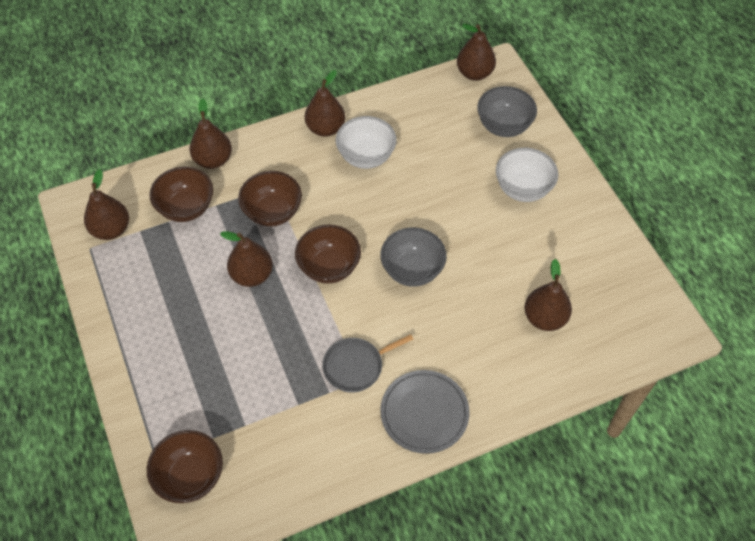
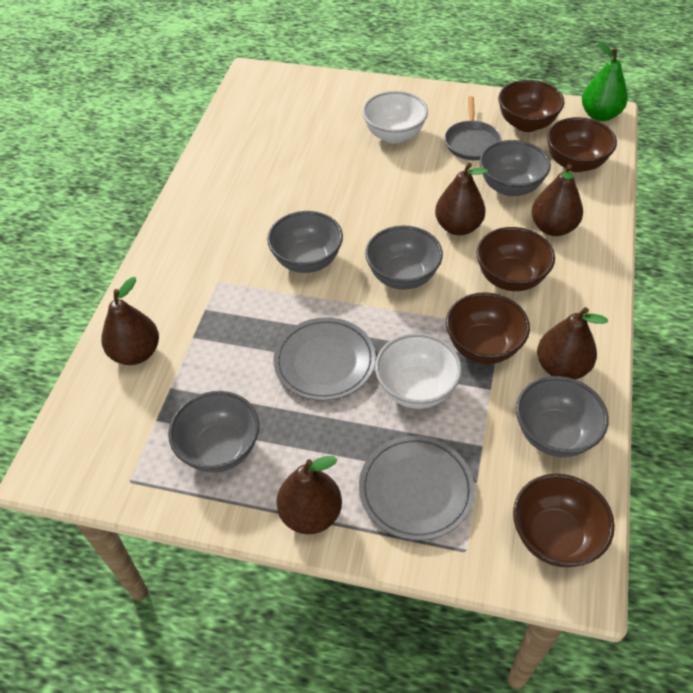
brown bowl: [147,430,223,503] [149,167,213,222] [238,171,302,227] [295,224,361,284] = 4 -> [446,292,530,364] [476,227,555,291] [498,80,565,132] [513,474,615,568] [547,117,617,172] = 5
brown pear: [84,169,129,240] [189,98,232,169] [220,231,273,287] [305,70,345,137] [457,24,496,81] [525,259,572,331] = 6 -> [101,277,159,365] [276,456,342,534] [435,163,488,235] [531,164,583,236] [537,307,608,379] = 5
green pear: none = 0 -> [582,42,628,121] = 1
grey bowl: [380,227,447,287] [477,86,537,137] = 2 -> [168,391,259,473] [267,211,343,273] [365,225,443,290] [480,140,551,196] [516,376,609,457] = 5
grey plate: [380,370,470,454] = 1 -> [273,317,376,401] [359,436,475,541] = 2

